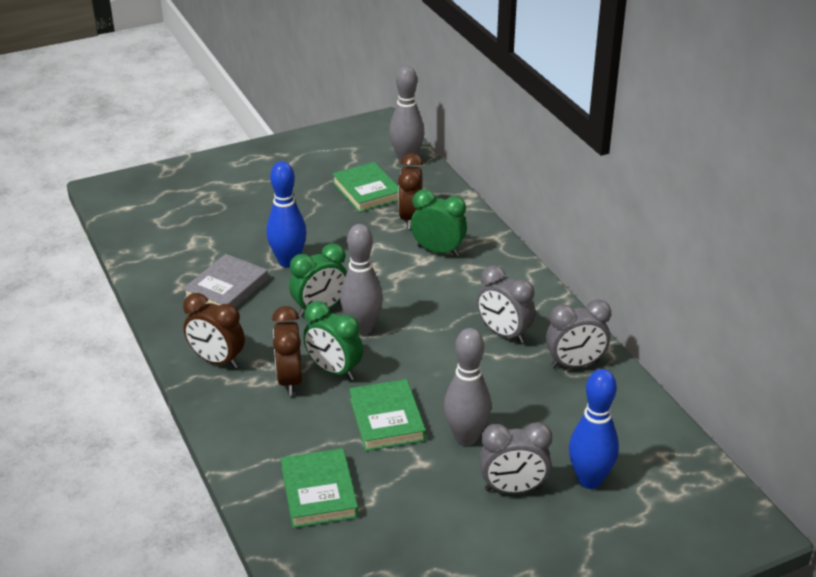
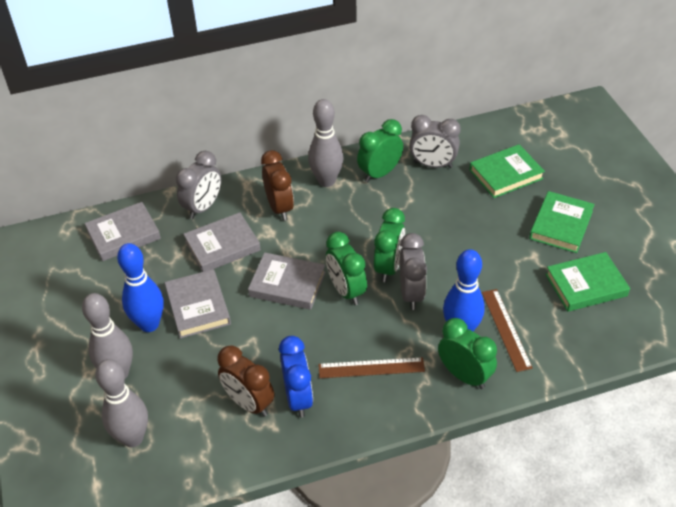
blue clock: none = 0 -> [279,336,313,418] = 1
brown clock: [183,293,245,369] [272,306,302,396] [398,153,423,229] = 3 -> [217,346,275,417] [261,150,294,221] = 2
brown ruler: none = 0 -> [318,357,425,378] [482,289,533,372] = 2
green clock: [289,243,347,317] [303,301,363,380] [411,189,467,256] = 3 -> [326,232,367,305] [357,119,403,182] [374,208,405,282] [438,318,497,389] = 4
grey book: [183,254,268,307] = 1 -> [85,202,161,261] [165,269,231,338] [183,212,261,272] [248,252,326,310] = 4

